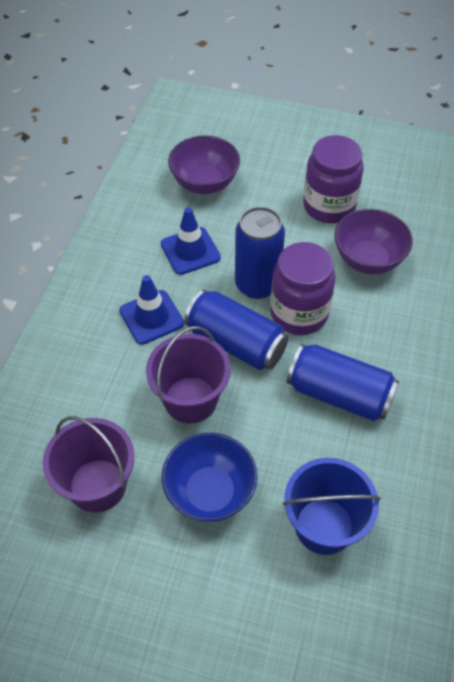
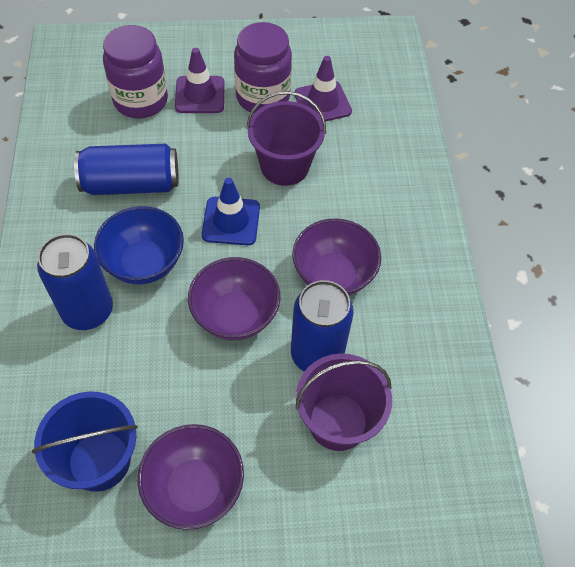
blue traffic cone: [119,275,184,345] [161,207,221,275] = 2 -> [202,178,260,245] = 1
purple bowl: [168,135,240,194] [334,209,413,274] = 2 -> [138,424,244,530] [188,257,280,340] [292,218,381,295] = 3
purple traffic cone: none = 0 -> [175,48,225,113] [294,56,352,121] = 2

